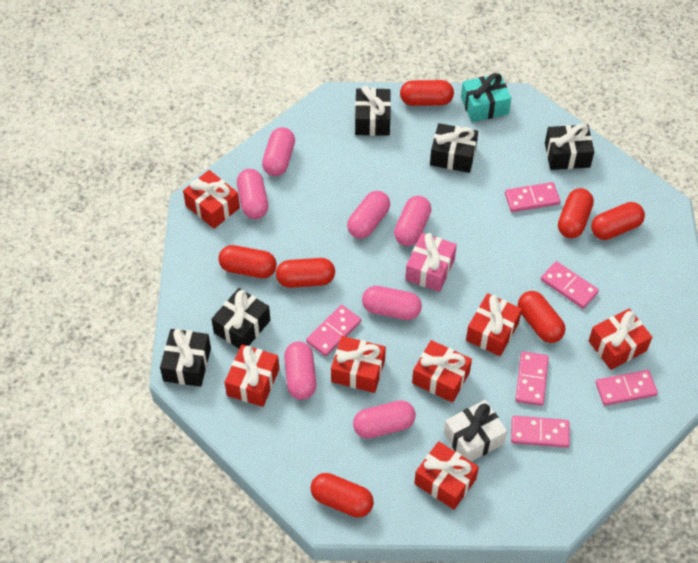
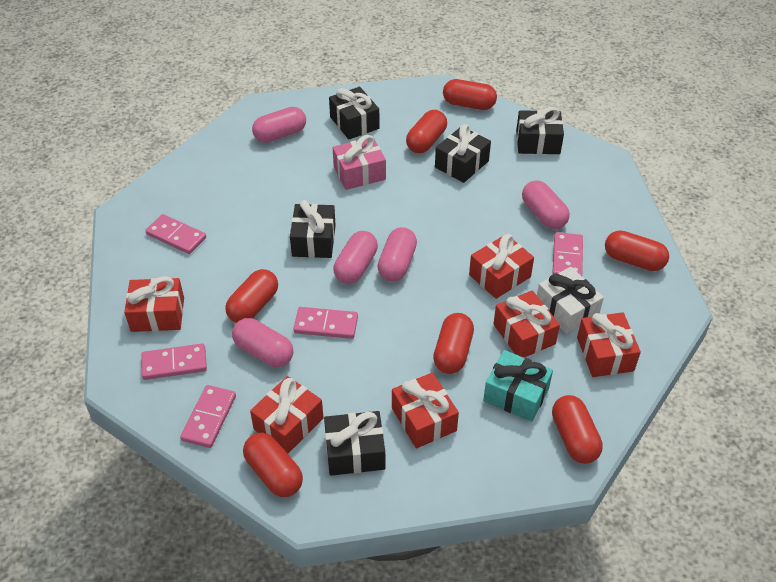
pink capsule: [237,169,268,219] [262,127,295,176] [284,342,317,400] [347,191,390,239] [353,400,416,439] [362,286,422,320] [394,196,431,246] = 7 -> [232,318,294,367] [252,107,306,143] [333,231,378,284] [377,227,417,281] [522,180,570,229] = 5
pink domino: [306,305,361,357] [505,182,560,212] [511,416,570,448] [515,351,549,406] [541,261,599,309] [596,370,658,406] = 6 -> [141,343,207,380] [145,214,206,254] [180,385,236,448] [293,307,358,339] [552,232,583,276] = 5
red gift: [183,170,240,229] [225,344,279,407] [331,336,386,393] [412,340,472,403] [414,441,479,510] [466,293,522,356] [589,308,652,370] = 7 -> [124,276,184,332] [250,376,324,453] [392,373,459,448] [469,234,534,299] [493,291,560,358] [577,312,641,377] = 6

